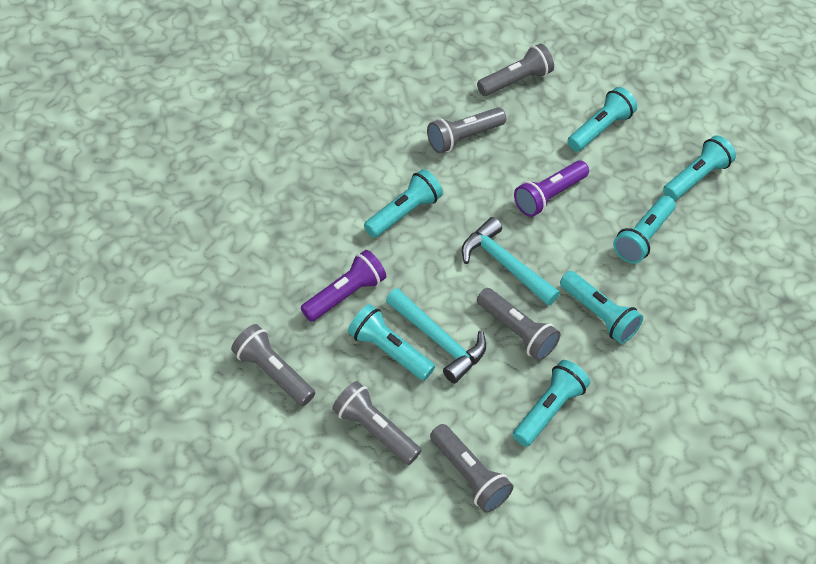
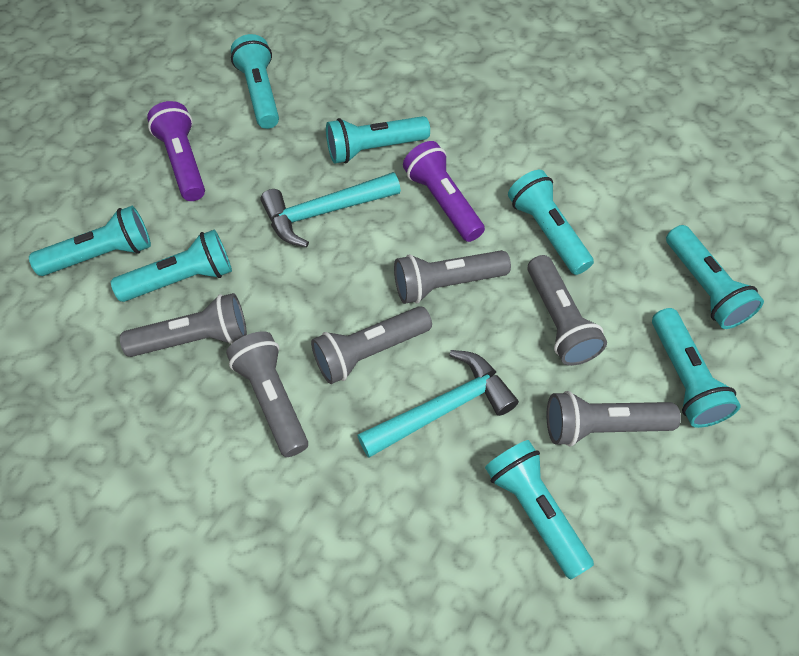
turquoise flashlight: [348,304,435,381] [364,169,443,238] [513,360,590,447] [560,271,643,344] [567,87,637,152] [613,195,676,264] [663,135,736,201] = 7 -> [29,206,151,276] [111,229,232,302] [231,34,279,129] [326,116,430,163] [485,440,594,579] [508,170,594,275] [652,308,741,428] [666,225,764,329] = 8

